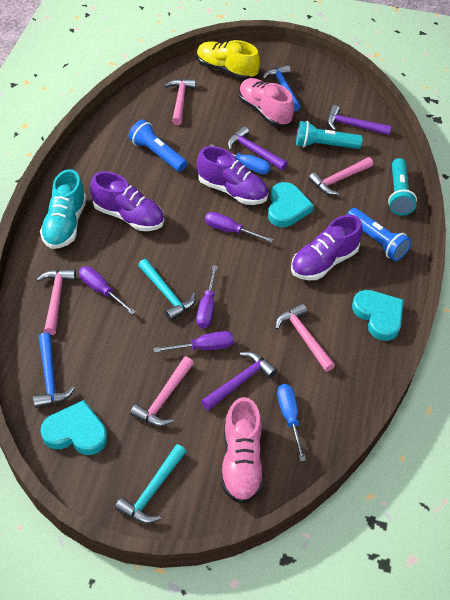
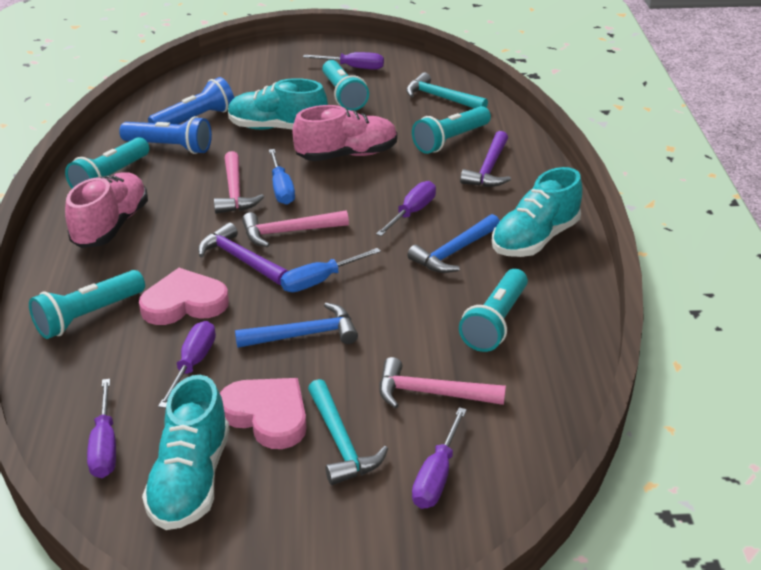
pink hammer: [36,269,76,335] [130,357,194,426] [164,79,196,125] [275,303,335,372] [309,157,373,195] = 5 -> [214,151,264,214] [242,210,349,247] [379,357,506,409] = 3
pink heart: none = 0 -> [139,268,229,325] [220,378,307,449] = 2
purple hammer: [201,352,277,411] [228,126,288,170] [327,105,392,135] = 3 -> [198,223,288,285] [460,131,511,187] = 2
purple screwdriver: [79,266,136,315] [154,331,234,353] [196,265,218,329] [205,212,273,243] = 4 -> [87,379,116,478] [158,321,216,408] [303,52,384,70] [376,181,436,236] [412,407,467,509] = 5
purple shoe: [90,171,164,231] [197,146,268,205] [291,215,363,280] = 3 -> none = 0
turquoise flashlight: [296,121,363,149] [388,158,417,216] = 2 -> [29,270,145,339] [65,137,149,189] [322,60,369,111] [412,106,491,154] [459,269,528,352] = 5
turquoise heart: [40,400,107,455] [268,182,314,227] [352,290,404,341] = 3 -> none = 0
turquoise shoe: [40,169,87,249] = 1 -> [142,375,229,530] [228,78,328,130] [492,167,582,257] = 3
yellow shoe: [197,40,260,80] = 1 -> none = 0

